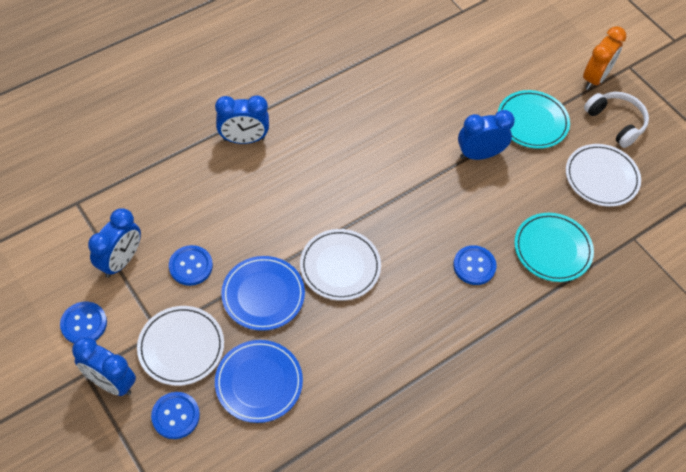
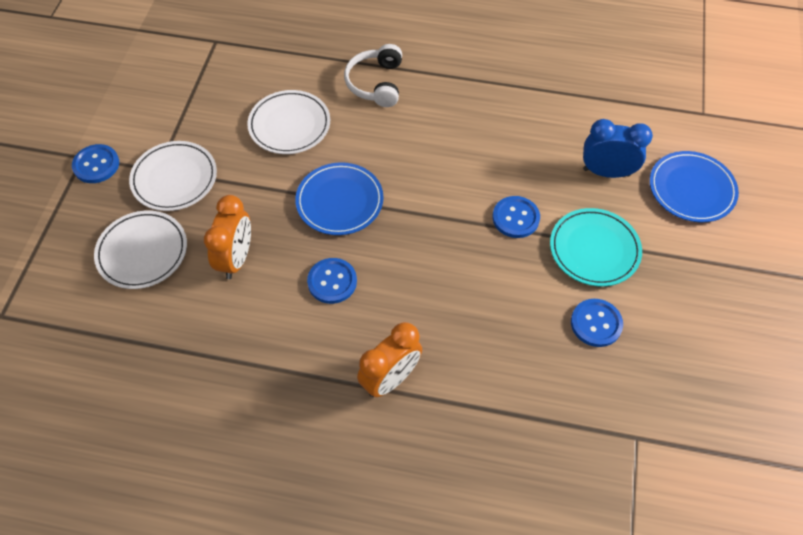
blue clock: [72,337,136,396] [88,208,141,278] [215,95,269,144] [458,110,515,160] = 4 -> [583,119,653,178] = 1
orange clock: [583,26,626,90] = 1 -> [204,195,251,279] [357,322,422,397] = 2
turquoise plate: [498,90,570,149] [514,213,594,282] = 2 -> [550,208,642,287] = 1

